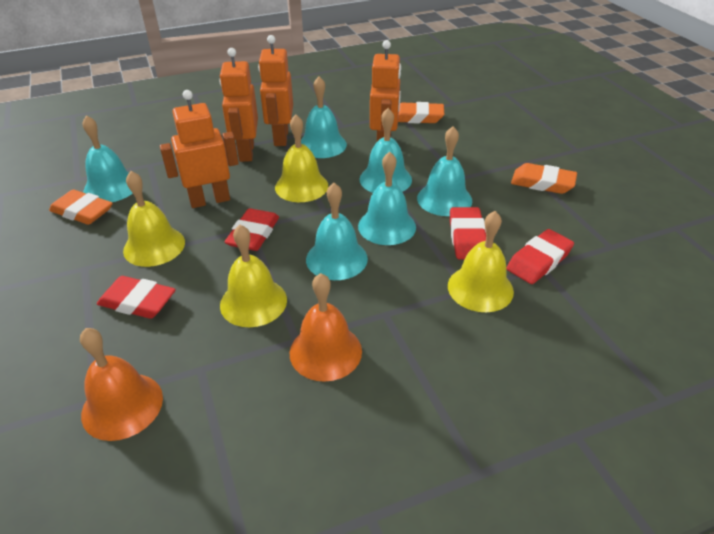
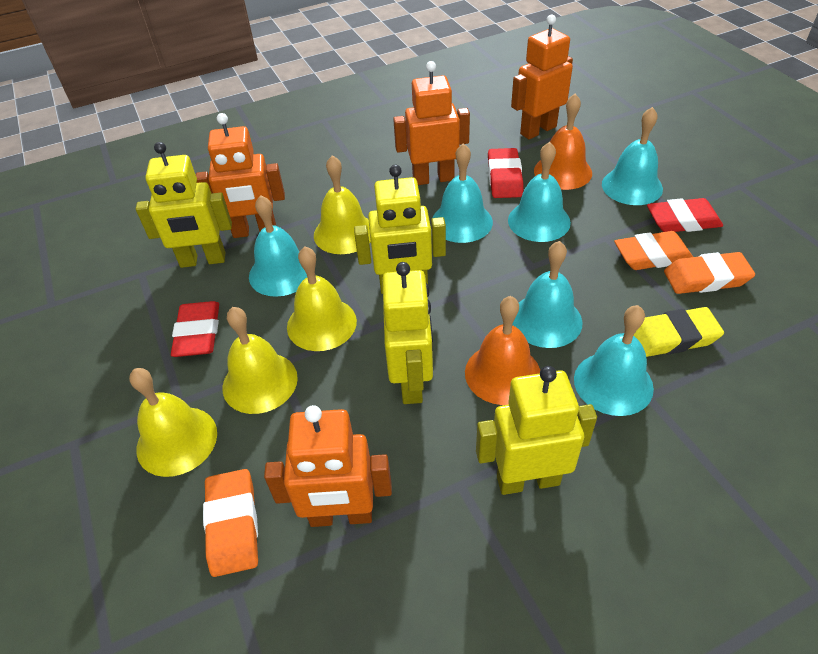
red eraser: [97,276,176,319] [225,208,279,251] [450,207,486,259] [506,229,574,284] = 4 -> [171,301,219,357] [488,148,523,198] [647,198,723,232] = 3
yellow eraser: none = 0 -> [634,307,724,357] = 1
yellow robot: none = 0 -> [136,142,232,268] [354,165,446,294] [382,262,433,404] [476,366,597,495] = 4

